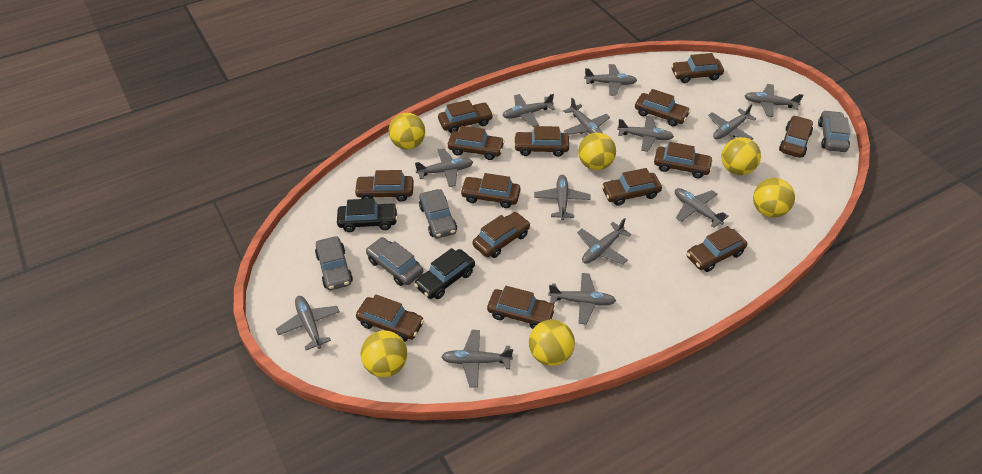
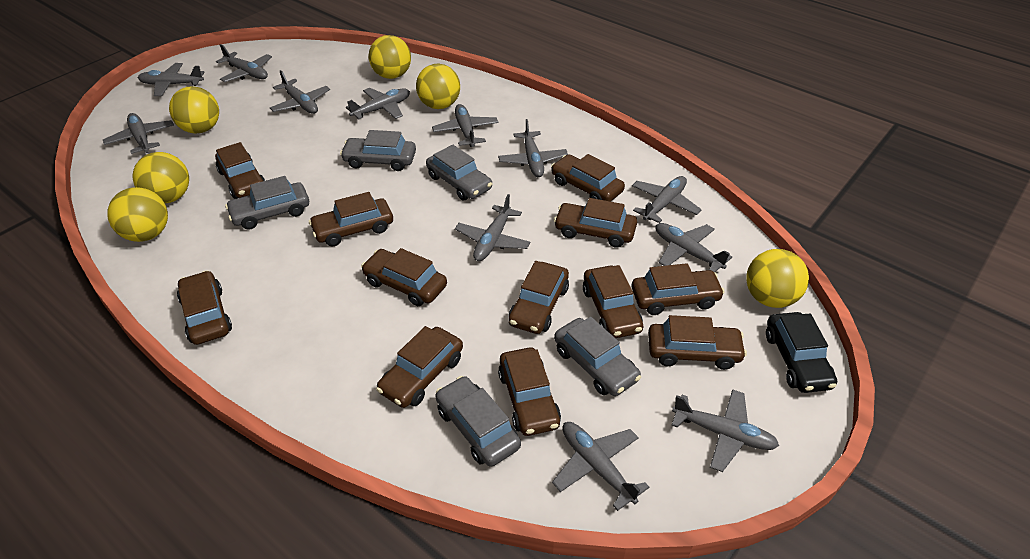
black car: [337,198,398,232] [414,248,475,299] = 2 -> [766,312,837,393] = 1
brown car: [354,170,414,202] [356,294,424,342] [438,100,493,133] [448,126,505,160] [460,173,521,208] [473,212,530,258] [487,286,556,329] [514,126,569,157] [601,168,662,206] [635,89,691,126] [654,142,713,178] [671,53,724,83] [686,226,747,272] [779,115,813,158] = 14 -> [177,271,232,345] [215,142,265,199] [309,192,393,247] [361,248,447,306] [376,326,463,408] [498,347,561,436] [508,261,569,334] [551,154,625,202] [554,198,637,248] [583,265,643,338] [632,263,725,315] [648,315,747,370] = 12
grey car: [315,236,353,290] [366,237,423,286] [419,189,457,238] [818,110,851,152] = 4 -> [225,176,309,230] [340,130,416,171] [426,145,492,200] [435,376,521,467] [554,317,641,396] = 5
grey plane: [276,296,340,350] [415,148,473,187] [441,330,513,388] [502,94,555,127] [534,175,591,220] [548,273,616,324] [564,98,610,135] [577,218,631,265] [584,64,637,96] [617,116,674,152] [675,188,729,228] [708,104,756,140] [745,84,803,117] = 13 -> [103,113,174,154] [138,63,205,96] [216,44,272,82] [270,70,330,114] [346,88,410,119] [432,104,498,147] [455,194,530,261] [498,119,568,177] [552,422,649,511] [632,176,702,223] [656,223,732,273] [672,389,779,472] = 12

